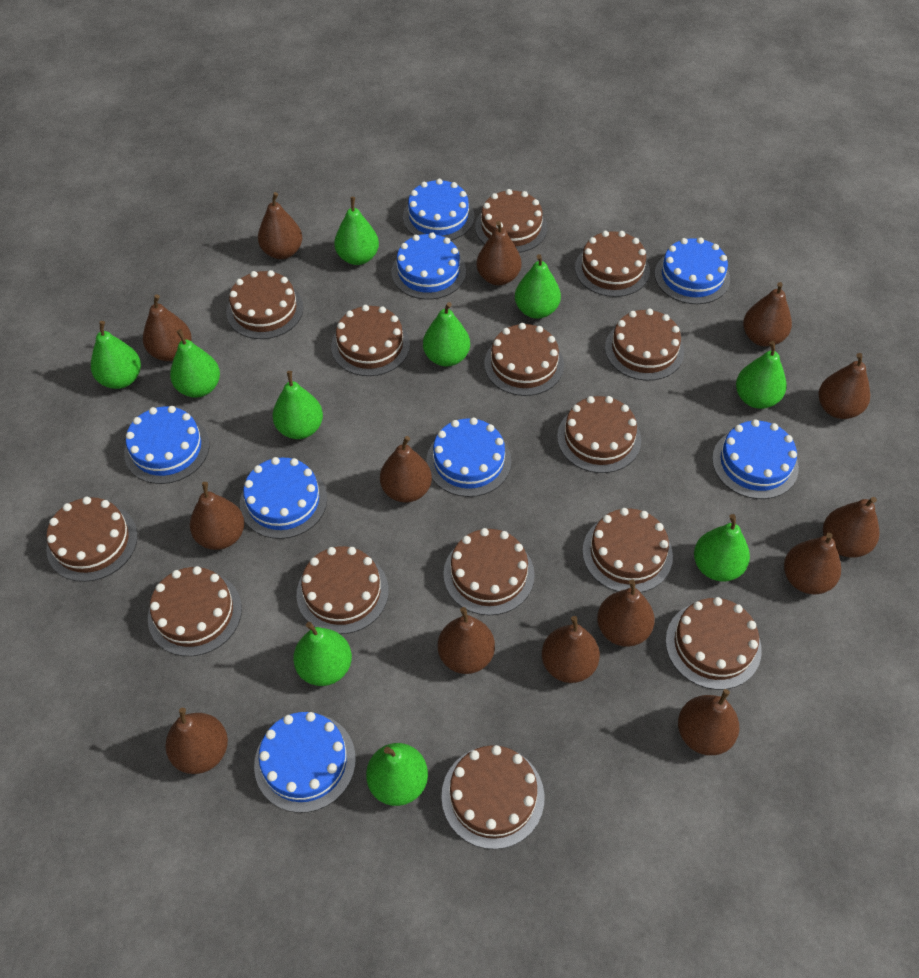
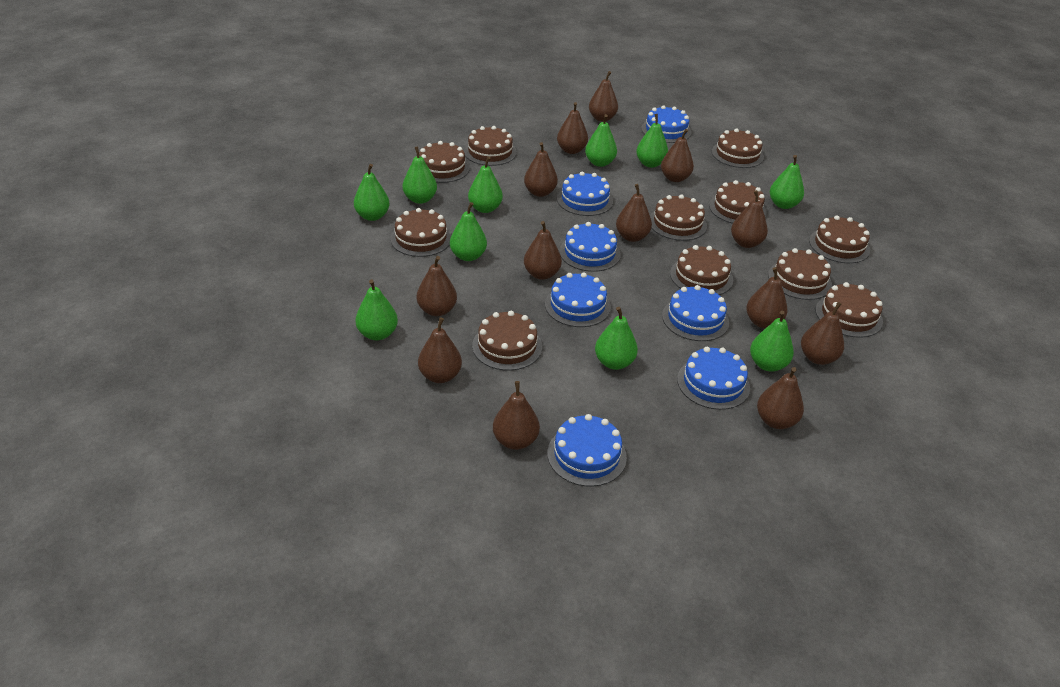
blue cake: [124,406,209,484] [240,457,327,539] [254,712,356,813] [391,232,466,300] [403,179,474,241] [427,417,511,497] [655,237,730,304] [712,419,799,499] = 8 -> [545,272,611,327] [547,414,627,487] [557,172,613,216] [559,222,621,272] [641,105,692,143] [662,285,729,341] [677,347,750,410] = 7
brown cake: [46,497,138,582] [148,566,242,656] [226,270,304,339] [296,546,389,634] [331,305,410,376] [441,745,545,849] [443,528,535,615] [475,189,547,253] [484,323,564,396] [557,396,641,473] [575,231,650,297] [582,508,673,592] [605,309,684,381] [666,597,762,690] = 14 -> [390,208,452,257] [419,141,470,183] [464,126,517,166] [472,311,542,370] [650,194,707,241] [670,245,733,295] [709,180,766,224] [712,129,764,168] [768,248,832,300] [809,215,870,263] [816,282,883,338] = 11
brown pear: [143,294,192,361] [165,708,228,774] [190,482,244,550] [258,192,302,259] [380,436,432,503] [438,607,495,674] [477,221,521,285] [542,616,600,683] [597,580,655,647] [678,689,739,755] [743,282,792,347] [784,533,841,594] [819,353,870,419] [823,497,880,558] = 14 -> [417,256,457,316] [418,317,462,383] [493,381,540,450] [524,142,558,197] [524,221,562,280] [557,102,588,154] [589,71,618,122] [616,184,652,242] [661,129,694,182] [731,190,768,248] [746,267,787,328] [757,367,804,429] [801,302,844,365] = 13

